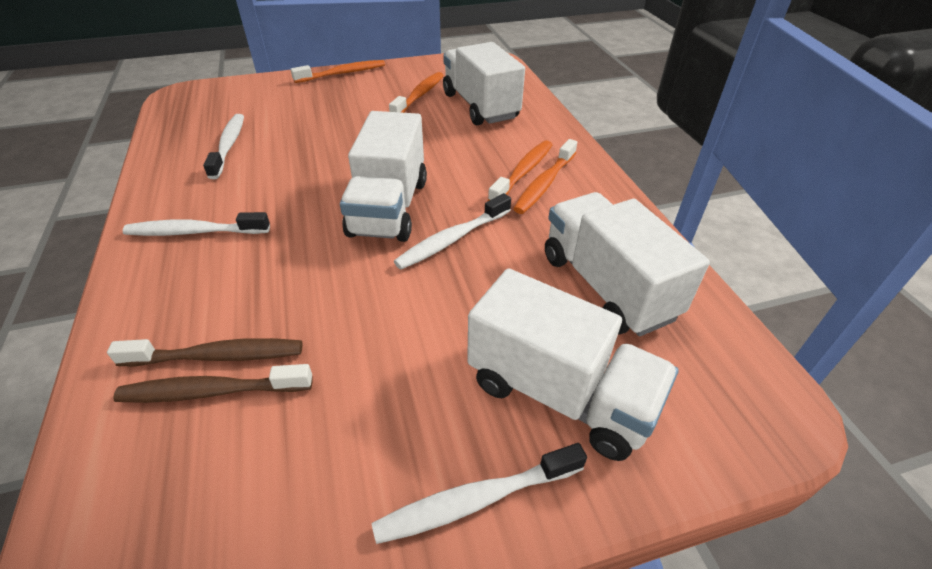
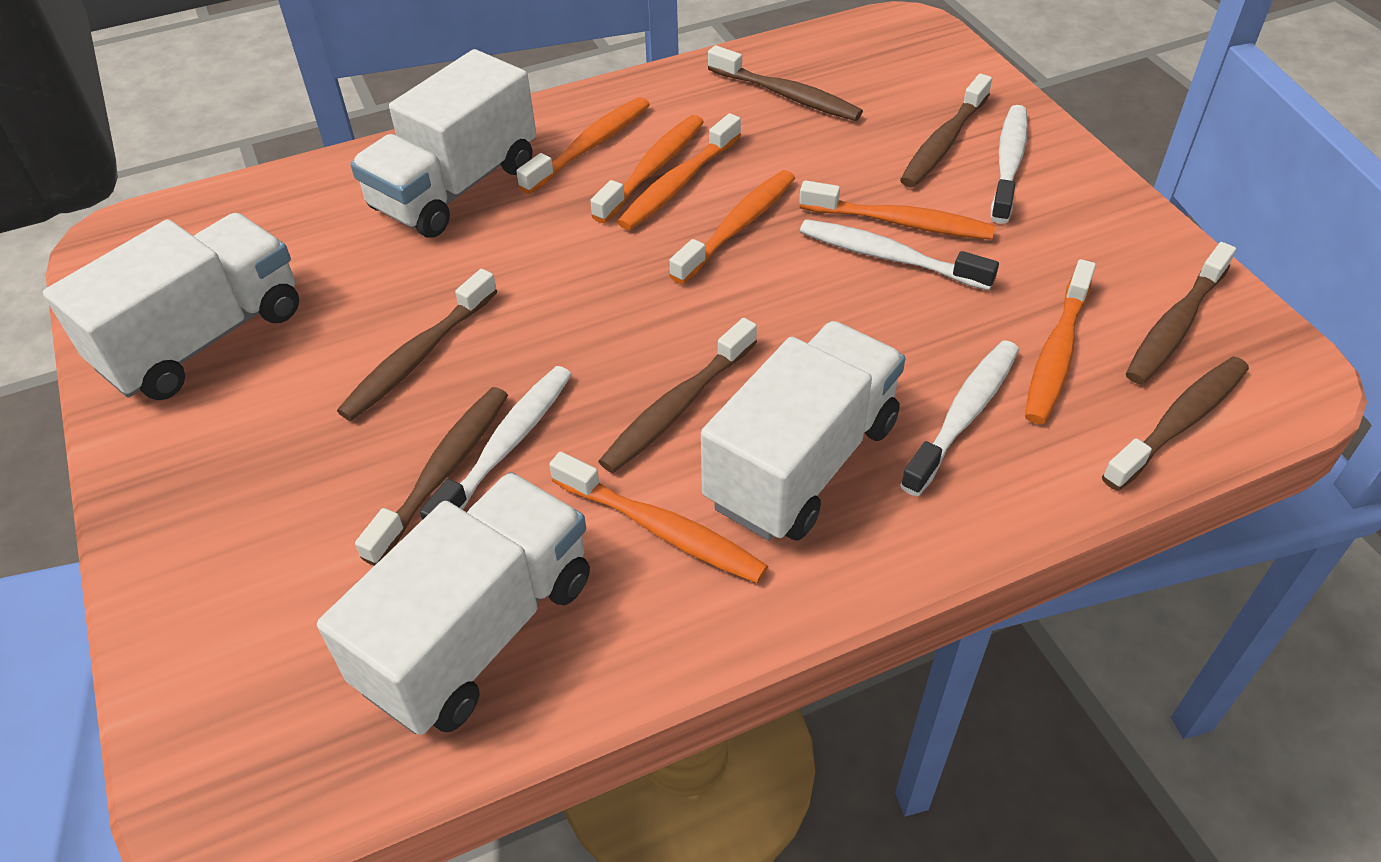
brown toothbrush: [107,338,302,366] [113,364,313,403] = 2 -> [337,269,498,421] [355,387,508,566] [598,318,757,473] [708,45,863,121] [900,74,992,187] [1102,356,1249,491] [1126,242,1236,384] = 7
orange toothbrush: [291,60,385,83] [389,72,444,113] [488,140,552,201] [513,139,577,214] = 4 -> [516,97,650,194] [549,452,768,583] [590,115,704,223] [617,113,741,230] [669,170,795,284] [799,180,995,240] [1025,259,1096,424] = 7

